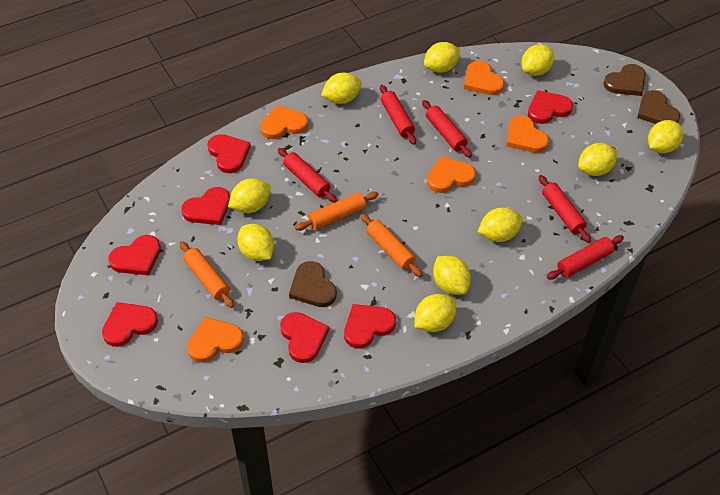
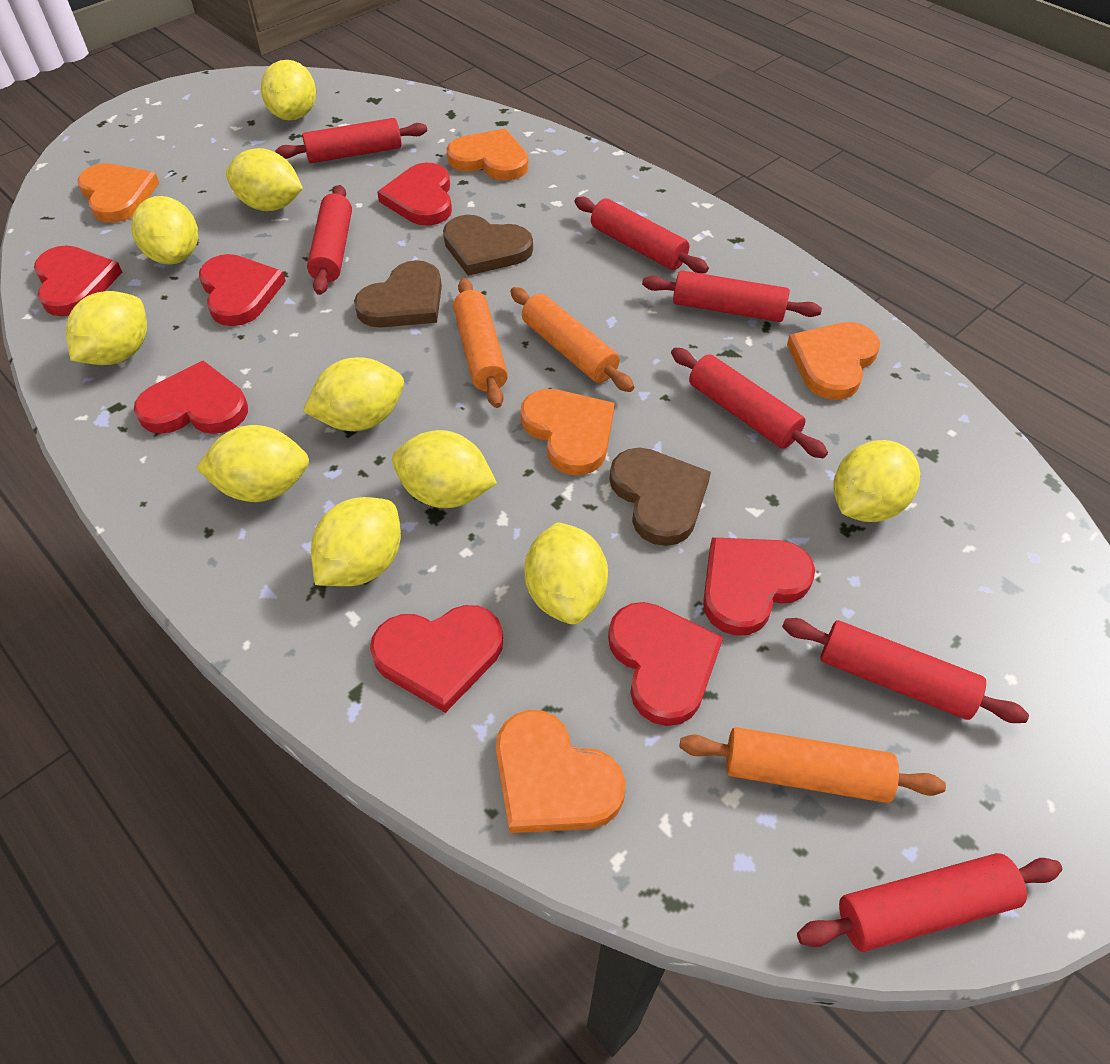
red rolling pin: [278,148,337,203] [380,85,416,145] [422,100,472,158] [539,175,591,243] [547,235,624,280] = 5 -> [275,118,427,163] [307,185,352,295] [575,197,709,273] [642,270,822,322] [671,348,828,458] [782,618,1029,723] [797,853,1062,952] = 7

